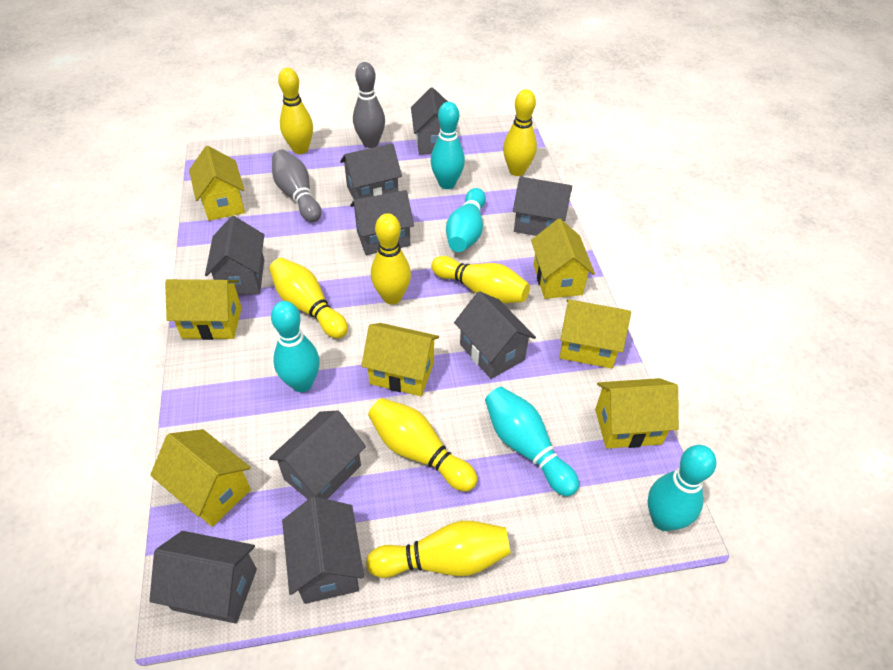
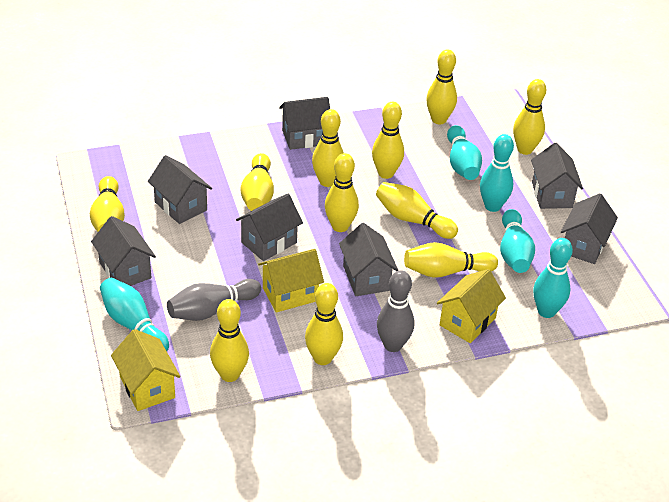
grey house: [149,531,257,624] [205,216,264,295] [269,410,366,499] [282,496,364,604] [340,143,402,200] [350,190,414,255] [411,87,457,155] [454,291,536,379] [513,176,572,236] = 9 -> [91,216,156,286] [148,155,212,224] [236,194,303,261] [279,97,330,150] [339,223,398,296] [531,143,583,209] [561,193,618,264] = 7
yellow bowling pin: [269,258,348,339] [278,68,313,154] [366,521,511,578] [368,398,478,492] [371,213,411,304] [431,256,530,303] [503,89,537,176] = 7 -> [90,176,125,232] [210,299,249,382] [241,153,274,211] [305,283,343,365] [312,109,344,187] [325,153,359,232] [372,102,404,179] [376,182,458,239] [404,242,498,278] [426,50,457,124] [513,79,546,155] = 11
yellow house: [150,429,251,527] [165,279,242,340] [189,146,245,221] [361,323,439,396] [531,219,595,299] [559,299,631,368] [595,378,679,449] = 7 -> [111,329,181,411] [258,249,324,312] [437,269,506,343] = 3

